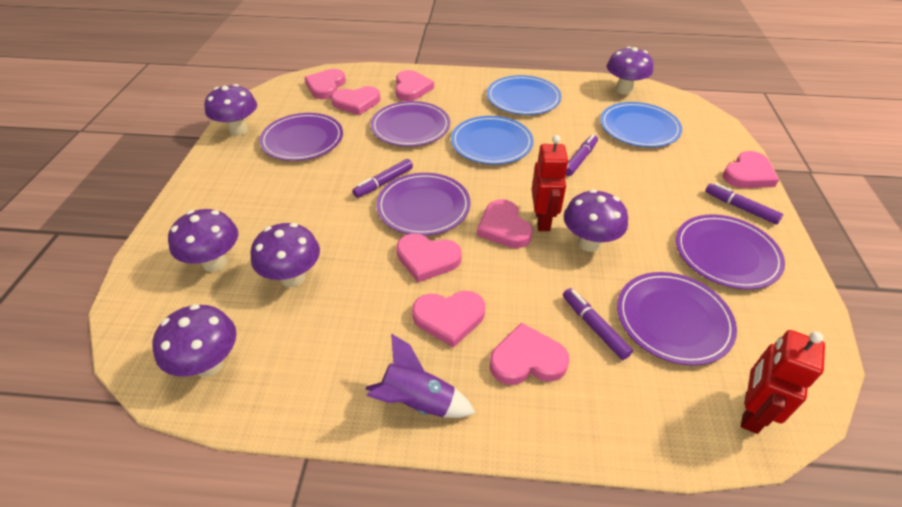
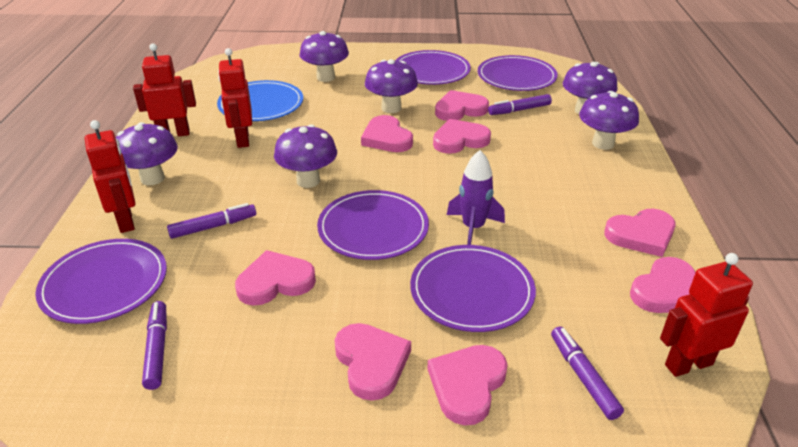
blue plate: [451,116,534,164] [487,75,561,115] [600,102,682,147] = 3 -> [217,80,303,121] = 1
red robot: [531,135,569,231] [741,330,825,434] = 2 -> [85,120,135,233] [133,44,196,136] [218,48,252,148] [660,253,753,377] = 4

